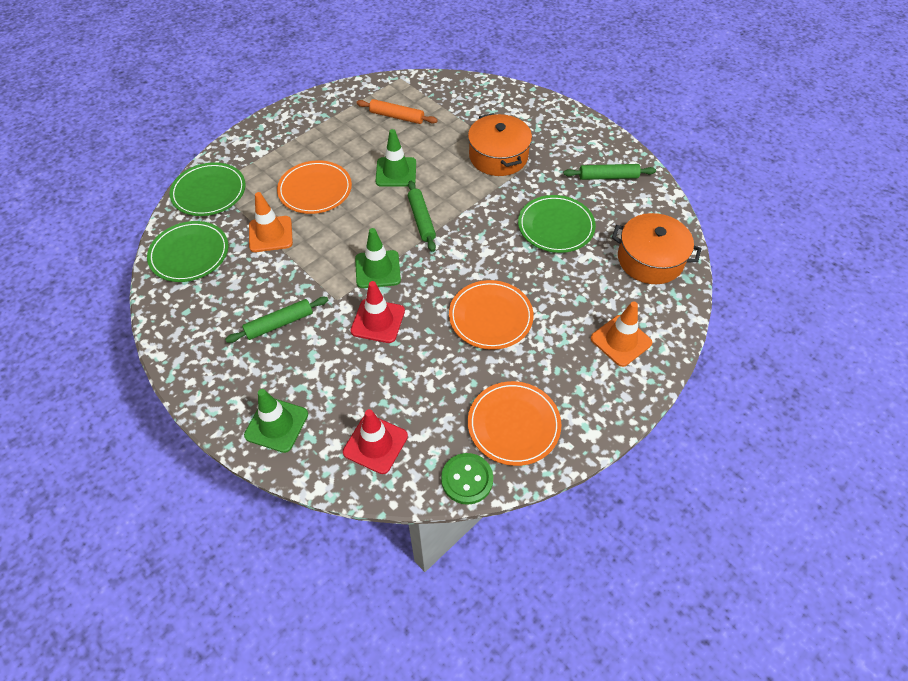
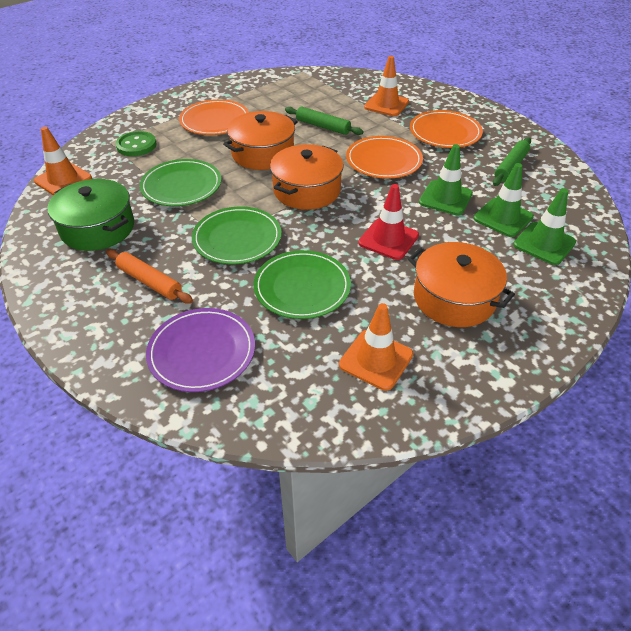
green pot: none = 0 -> [47,179,134,251] = 1
green rolling pin: [225,297,328,343] [408,181,436,252] [563,164,656,180] = 3 -> [285,107,364,135] [493,137,531,186] = 2
orange pot: [468,113,532,176] [612,213,702,284] = 2 -> [223,111,298,170] [270,144,344,210] [408,242,515,327] = 3
orange traffic cone: [249,192,293,252] [591,301,652,367] = 2 -> [34,127,92,196] [339,303,413,391] [364,56,409,116] = 3
purple plate: none = 0 -> [146,308,255,392] = 1
red traffic cone: [343,409,408,474] [351,281,405,343] = 2 -> [358,184,419,260] = 1

